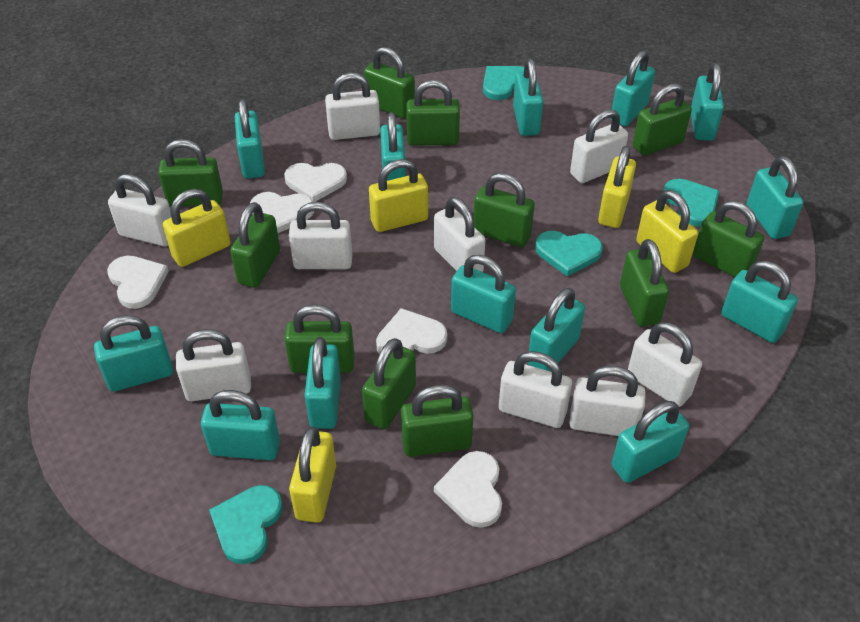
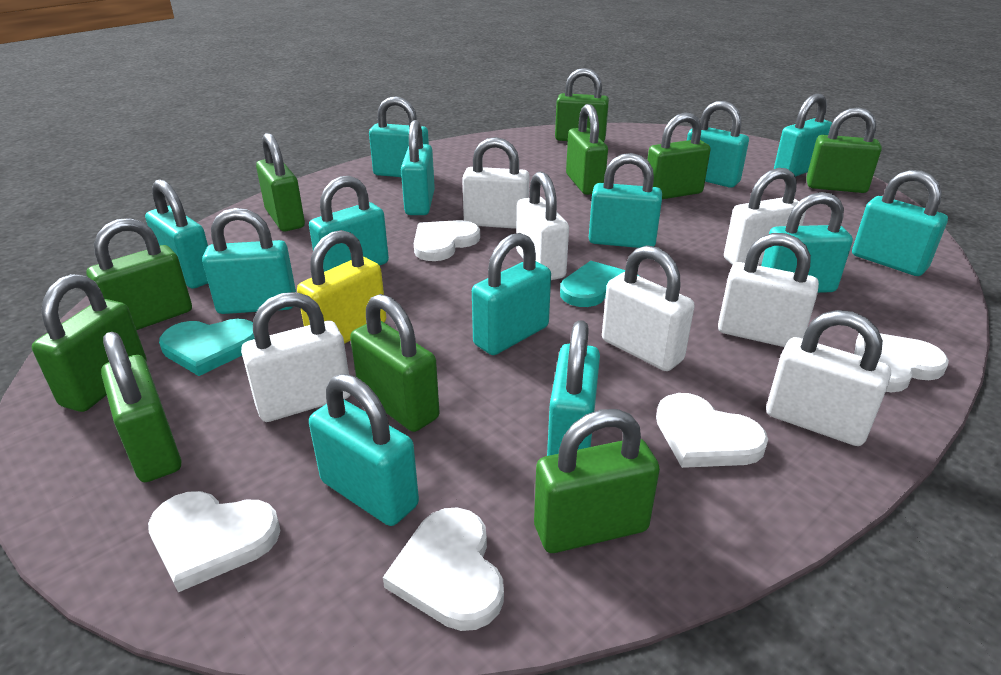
green padlock: [158,139,223,207] [230,202,280,288] [284,304,355,373] [362,338,416,429] [364,47,415,119] [401,385,473,457] [406,80,460,146] [474,173,535,247] [620,239,669,327] [633,83,692,156] [693,201,764,277] = 11 -> [32,274,147,412] [87,218,192,330] [101,332,181,482] [256,133,305,231] [350,294,440,432] [534,409,660,553] [555,68,609,142] [566,104,608,195] [647,112,711,199] [806,107,882,193] = 10
turquoise heart: [209,485,283,564] [483,66,524,100] [535,231,603,277] [663,179,719,227] = 4 -> [159,319,255,376] [560,261,639,307] = 2
white padlock: [108,174,171,247] [176,329,251,401] [289,202,352,269] [325,73,380,140] [434,197,485,272] [499,351,572,428] [569,366,646,436] [570,109,628,183] [628,322,702,407] = 9 -> [241,292,351,422] [462,137,530,229] [516,171,569,280] [602,245,695,371] [718,233,819,347] [724,168,806,265] [766,310,891,446] = 7
yellow padlock: [163,189,231,267] [289,426,336,523] [369,159,428,232] [598,146,636,228] [636,190,698,273] = 5 -> [297,230,386,344] = 1

